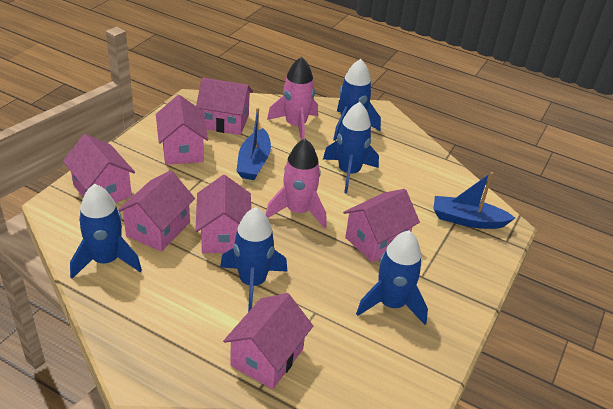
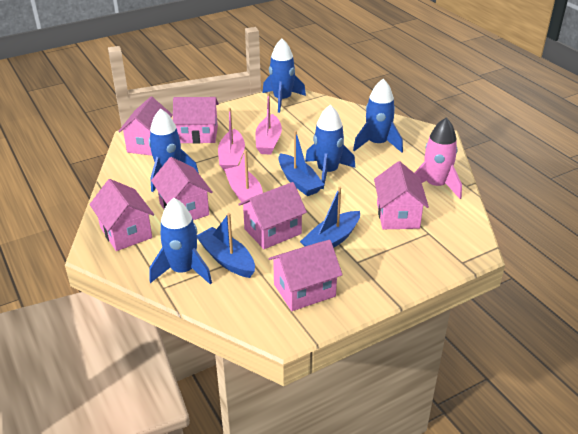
blue boat: [236,108,271,180] [434,172,515,229] = 2 -> [197,213,255,278] [278,131,324,196] [300,187,360,248] = 3
pink boat: none = 0 -> [218,108,245,171] [224,150,263,204] [255,93,282,155] = 3
pink rocket: [266,139,327,228] [267,57,318,140] = 2 -> [414,118,462,199] = 1

